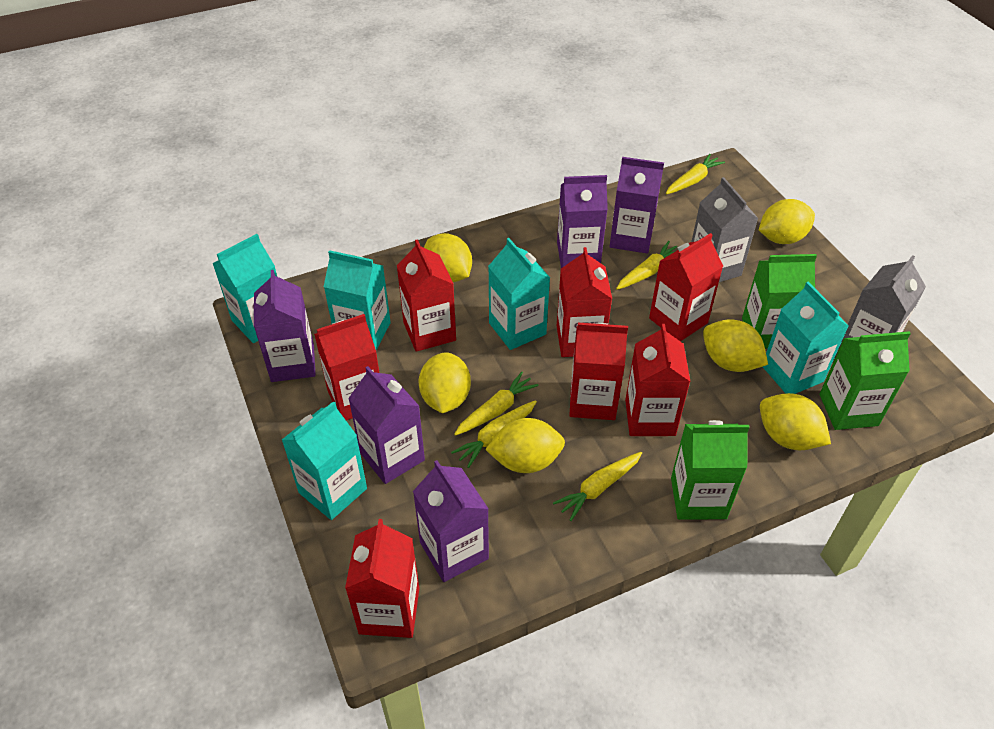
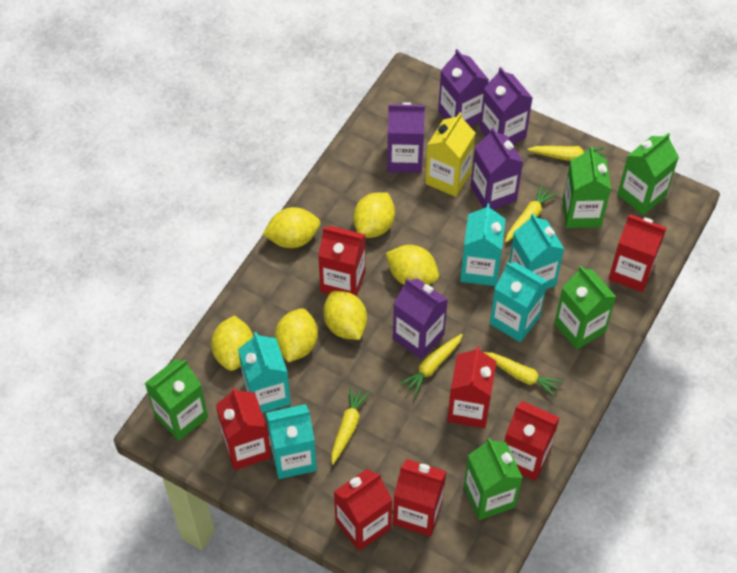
green carton: [671,420,749,520] [742,254,817,349] [819,331,911,430] = 3 -> [145,359,208,441] [464,438,523,520] [554,266,616,350] [562,147,611,228] [617,133,679,215] = 5
grey carton: [691,177,759,282] [839,255,926,348] = 2 -> none = 0
yellow carton: none = 0 -> [425,112,475,197] = 1

